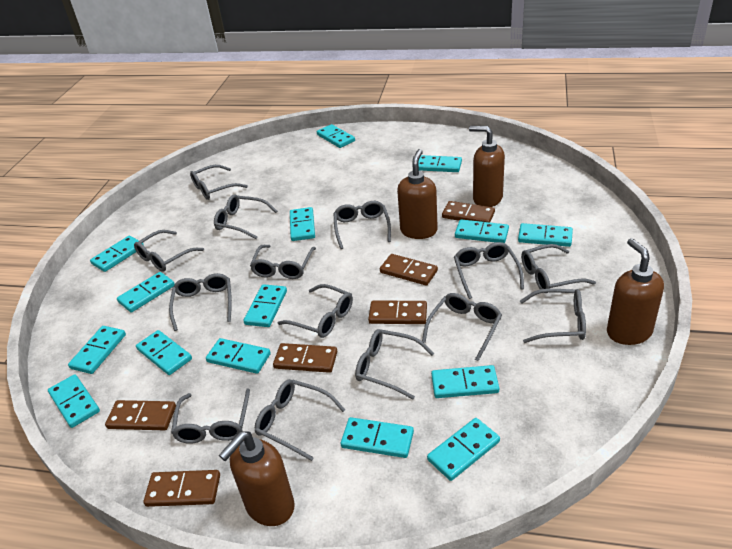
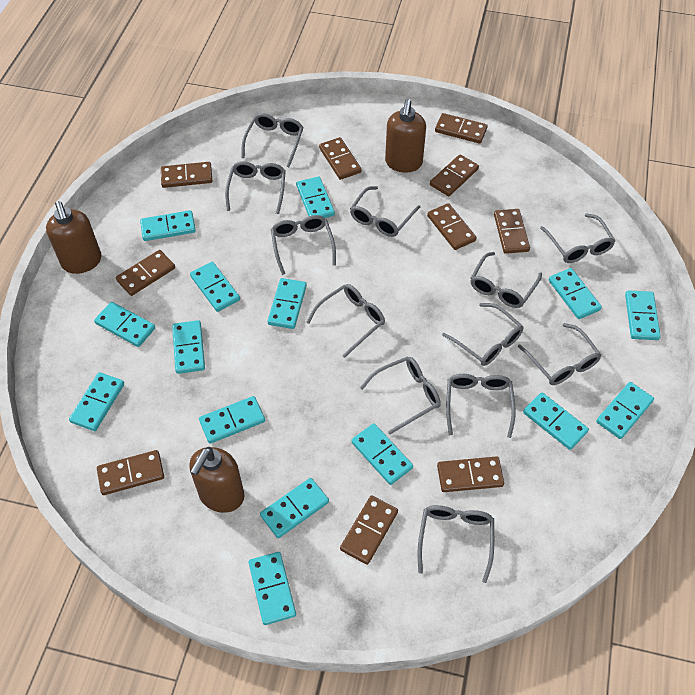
brown domino: [105,400,176,430] [144,470,220,507] [273,343,338,373] [368,300,427,324] [380,254,438,286] [442,201,495,223] = 6 -> [97,450,164,495] [116,250,175,296] [161,162,212,188] [319,137,362,180] [340,495,398,565] [427,203,477,250] [430,154,479,196] [435,113,488,144] [437,456,504,492] [494,209,530,254] = 10
brown soap dispenser: [219,431,295,526] [397,149,438,239] [469,126,505,207] [607,238,664,345] = 4 -> [46,201,102,274] [189,447,244,513] [385,99,426,173] = 3
grey glasses: [134,230,204,272] [169,273,232,331] [171,388,250,444] [190,165,248,200] [214,194,277,239] [250,245,316,279] [255,379,345,461] [277,284,353,338] [334,201,391,249] [355,329,434,399] [422,293,502,361] [454,242,524,299] [520,289,586,343] [521,244,596,293] = 14 -> [225,161,286,214] [241,113,303,167] [271,215,336,275] [306,284,385,358] [350,186,420,237] [360,356,441,434] [417,505,494,583] [442,303,524,366] [446,374,516,438] [470,252,542,308] [518,323,601,385] [540,213,615,263] = 12

